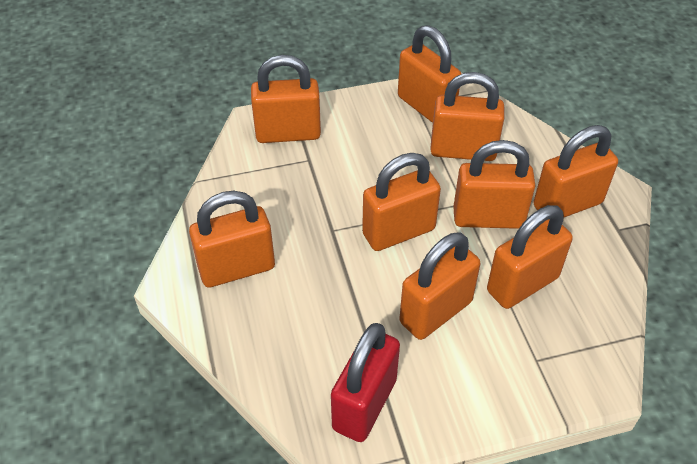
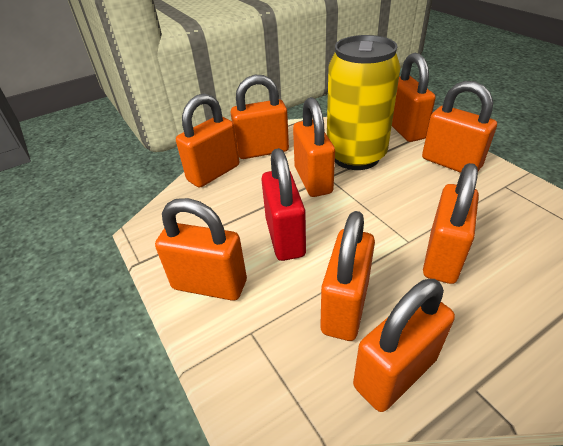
yellow can: none = 0 -> [327,35,401,170] = 1

